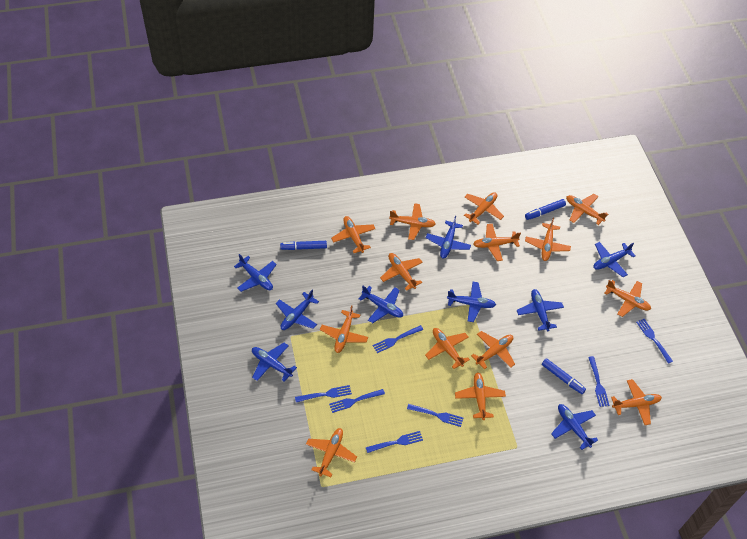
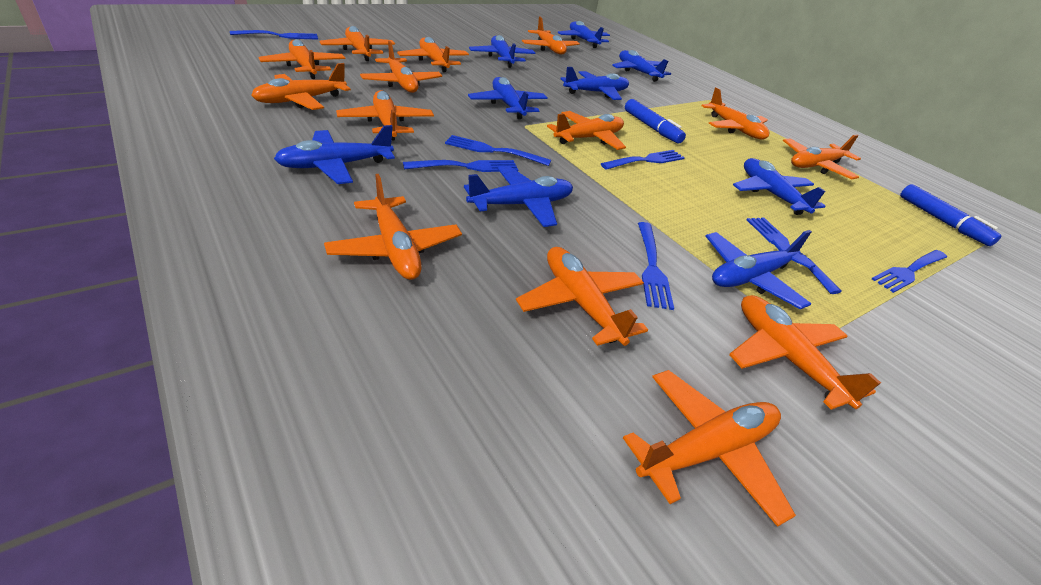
blue marker: [280,241,327,250] [525,199,566,220] [542,358,586,394] = 3 -> [625,99,686,143] [900,184,1001,246] = 2

